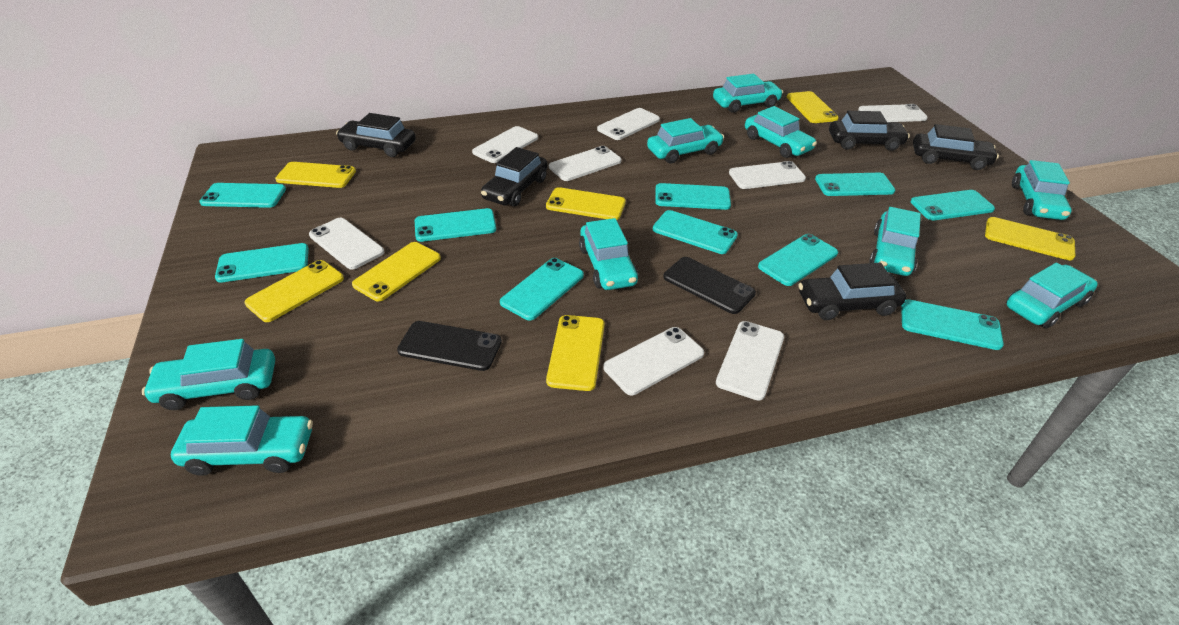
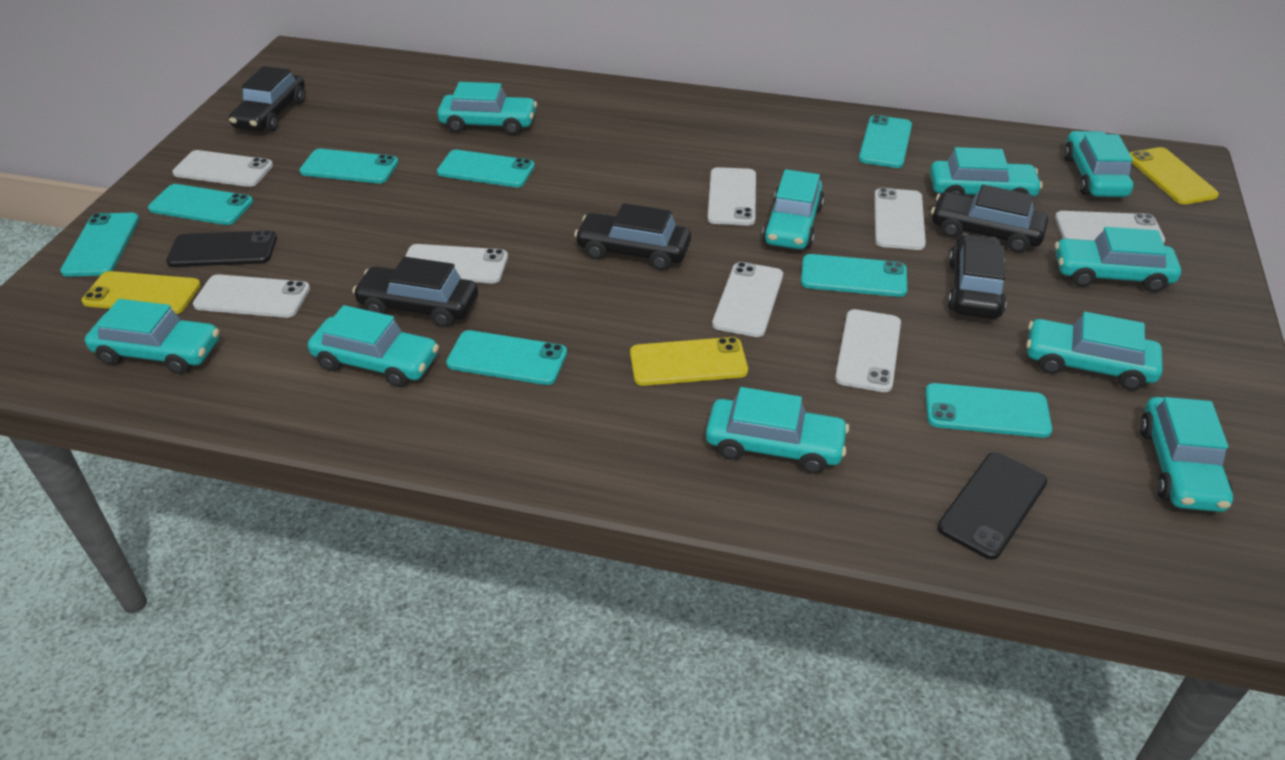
turquoise car: [142,339,275,410] [171,405,313,476] [579,218,638,290] [647,118,724,164] [713,74,783,113] [745,106,817,158] [869,207,921,276] [1006,263,1098,329] [1012,160,1072,220] = 9 -> [85,299,219,374] [308,305,439,387] [438,82,537,135] [706,387,849,474] [762,169,824,249] [930,147,1043,197] [1026,312,1163,390] [1055,227,1181,292] [1064,131,1133,197] [1140,397,1233,512] = 10
turquoise phone: [199,183,286,208] [215,243,309,283] [414,208,496,242] [500,258,584,320] [653,210,738,254] [655,183,731,210] [758,234,838,286] [815,173,895,196] [901,299,1004,350] [911,190,995,220] = 10 -> [60,213,139,277] [148,184,253,225] [299,149,398,183] [437,150,535,187] [446,330,567,385] [801,254,907,297] [859,115,912,168] [925,383,1052,438] = 8
yellow phone: [244,260,344,322] [275,162,356,188] [352,242,441,301] [546,187,626,220] [546,315,605,391] [787,91,839,123] [985,217,1075,260] = 7 -> [82,271,201,314] [630,337,748,386] [1130,147,1219,205] = 3

